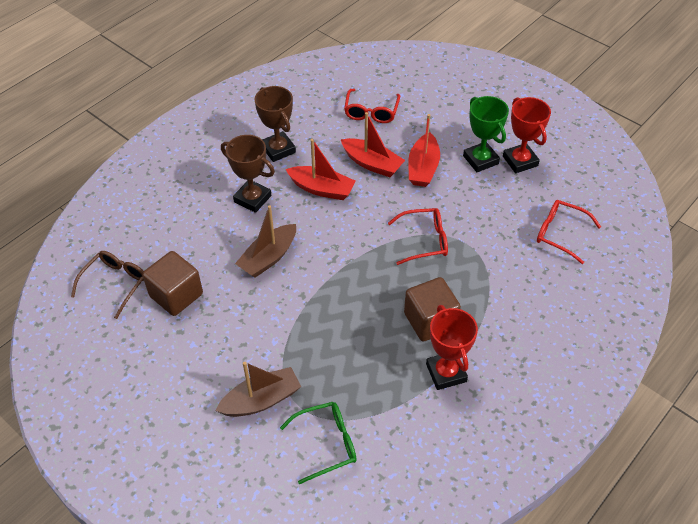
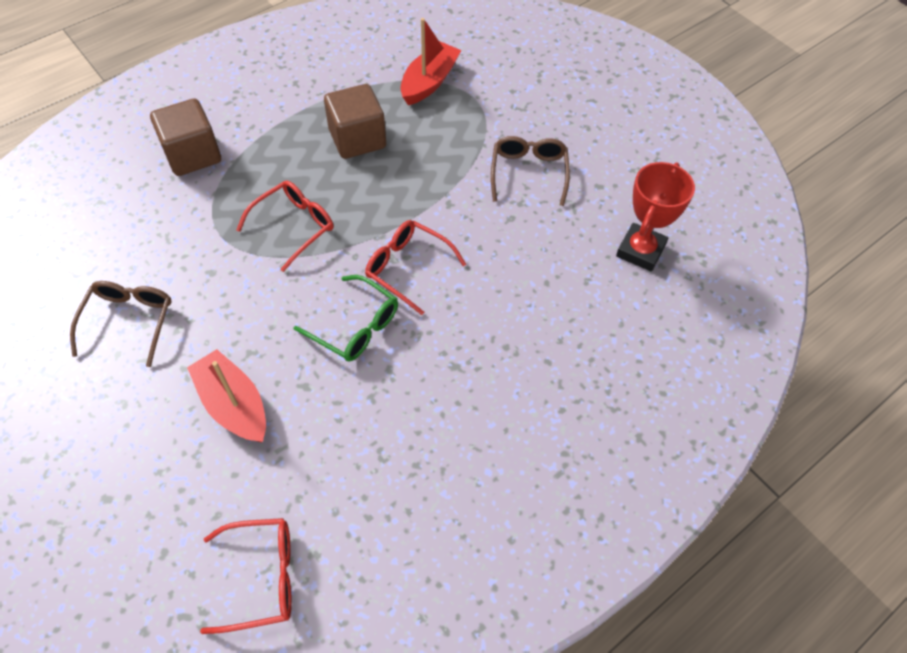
brown boat: [215,362,301,417] [235,205,296,278] = 2 -> none = 0
brown glasses: [71,251,144,319] = 1 -> [70,281,172,367] [491,136,570,206] = 2
brown trophy: [221,135,275,213] [254,86,296,162] = 2 -> none = 0
green trophy: [463,96,509,172] = 1 -> none = 0
red boat: [286,139,356,200] [341,112,405,177] [408,114,440,187] = 3 -> [187,349,266,442] [400,18,461,105] = 2
red trophy: [426,305,478,390] [503,97,551,173] = 2 -> [616,162,695,271] = 1

